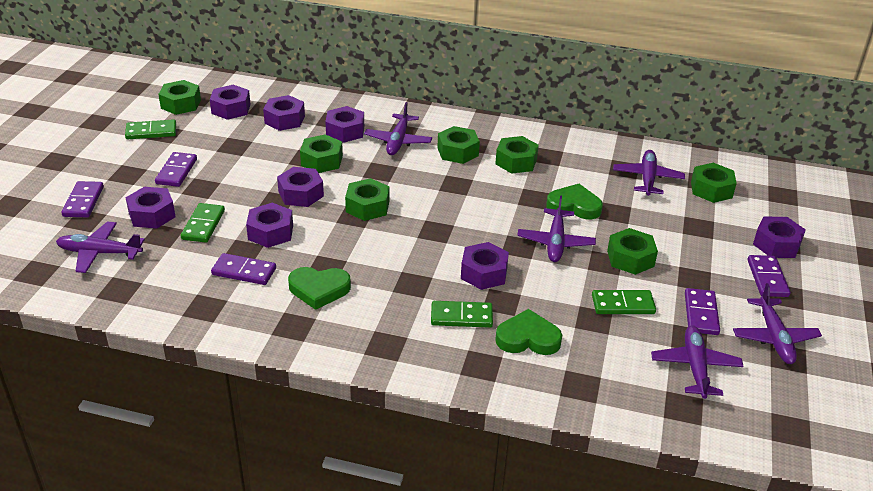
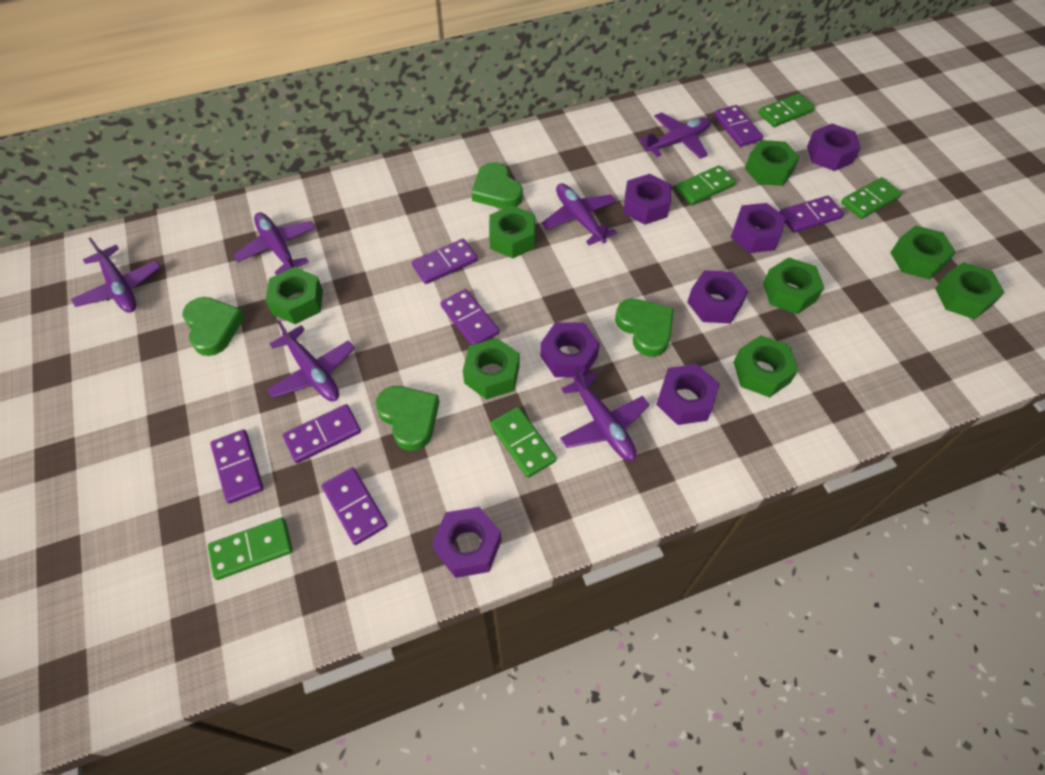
green domino: [125,119,176,139] [181,203,225,242] [431,301,493,328] [592,290,656,314] = 4 -> [208,518,293,580] [490,407,556,478] [675,165,736,205] [758,93,815,127] [841,177,902,219] = 5
green heart: [288,267,351,310] [495,309,562,355] [547,184,603,220] = 3 -> [182,297,245,356] [376,386,439,451] [471,162,523,209] [615,298,674,357] = 4
green nut: [158,80,201,115] [300,134,343,173] [345,178,389,221] [437,126,480,164] [495,136,539,174] [607,228,658,275] [691,163,737,203] = 7 -> [265,267,323,324] [463,338,520,400] [489,205,535,258] [733,335,798,397] [745,140,800,186] [763,257,824,314] [890,225,956,280] [935,262,1005,319] = 8
purple domino: [61,181,104,217] [155,152,197,187] [211,253,276,285] [685,288,720,335] [747,255,790,297] = 5 -> [210,429,264,504] [283,404,361,463] [321,467,387,545] [412,239,478,284] [440,289,499,345] [714,105,763,147] [780,196,844,233] = 7
purple nut: [125,187,175,229] [210,85,251,120] [246,203,293,248] [263,95,305,131] [277,167,324,207] [325,106,364,143] [461,242,509,290] [753,217,806,258] = 8 -> [432,507,501,578] [540,322,600,378] [624,174,671,225] [656,364,719,425] [687,270,748,324] [731,203,786,253] [807,123,861,171] = 7

